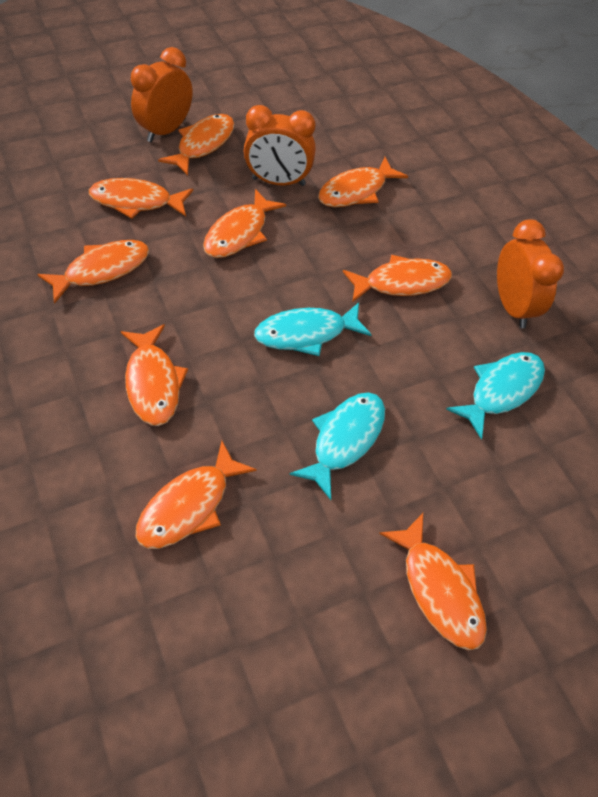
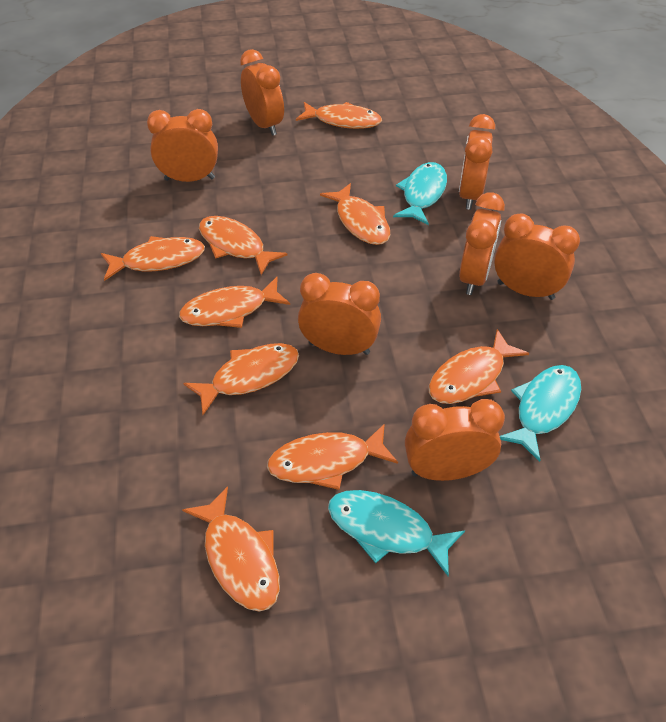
orange clock: [131,47,192,142] [244,105,316,186] [497,219,564,328] = 3 -> [147,109,218,182] [240,49,284,136] [298,273,381,355] [405,399,505,481] [459,114,495,210] [459,192,505,295] [494,213,580,300] = 7

